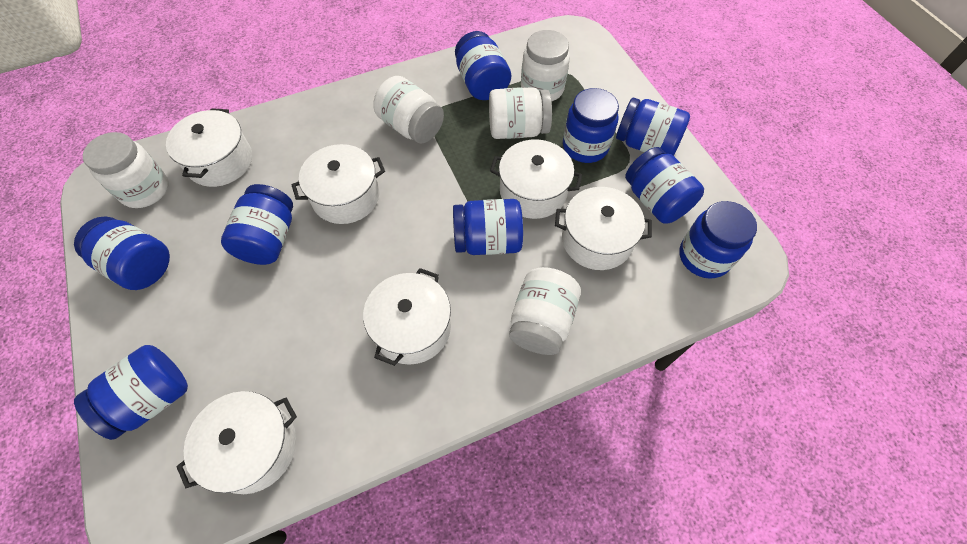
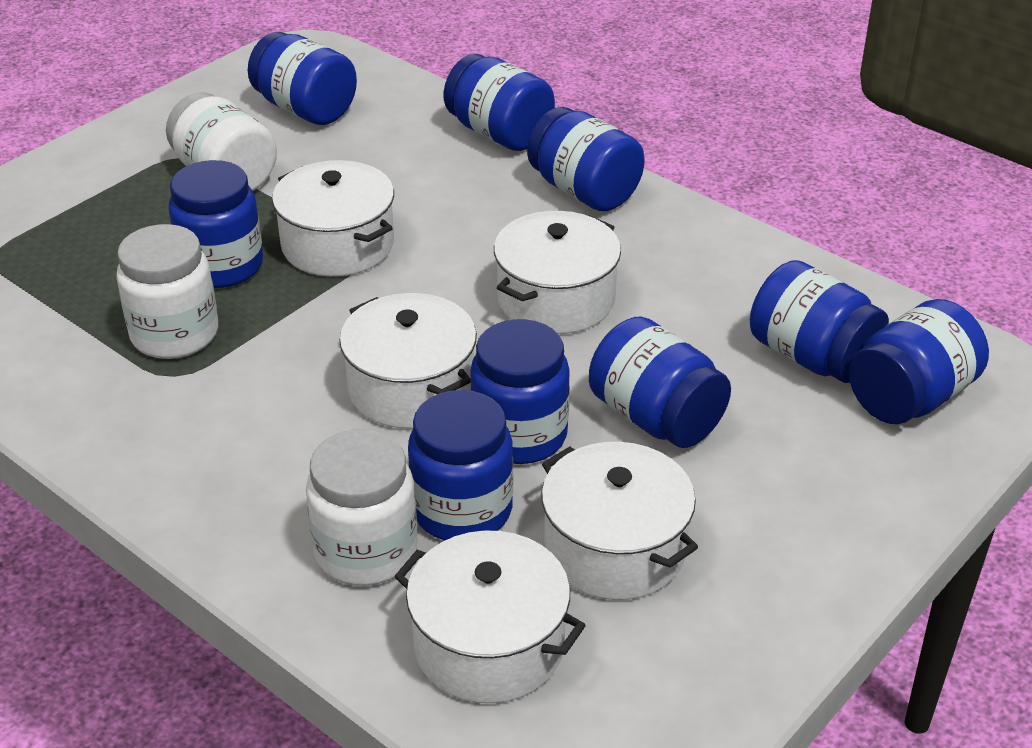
white jar: [83,132,169,208] [373,76,444,143] [489,87,552,139] [509,267,581,355] [521,30,570,101] = 5 -> [116,224,218,359] [166,92,277,191] [306,429,418,586] = 3
white pot: [166,108,252,187] [176,391,297,494] [292,144,385,224] [363,268,451,366] [490,139,582,219] [555,187,652,270] = 6 -> [272,160,394,277] [340,293,477,428] [394,530,586,703] [494,211,621,334] [541,442,698,600] = 5

